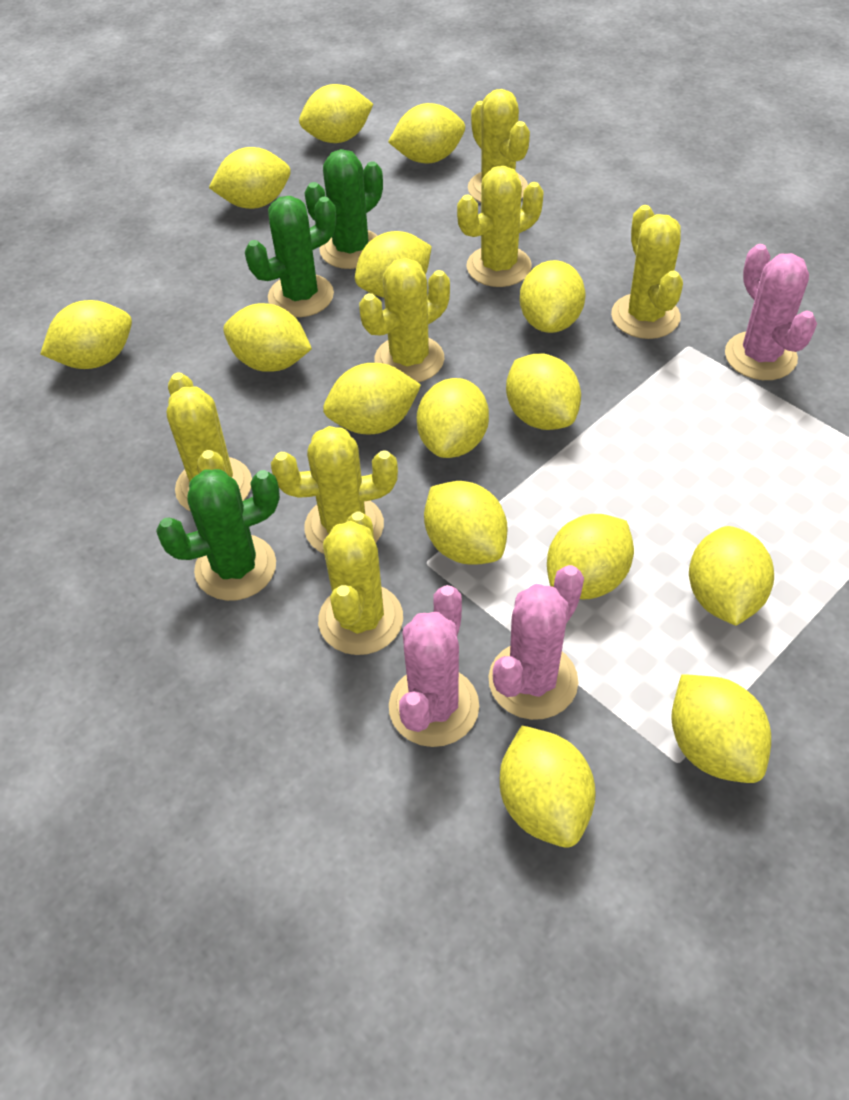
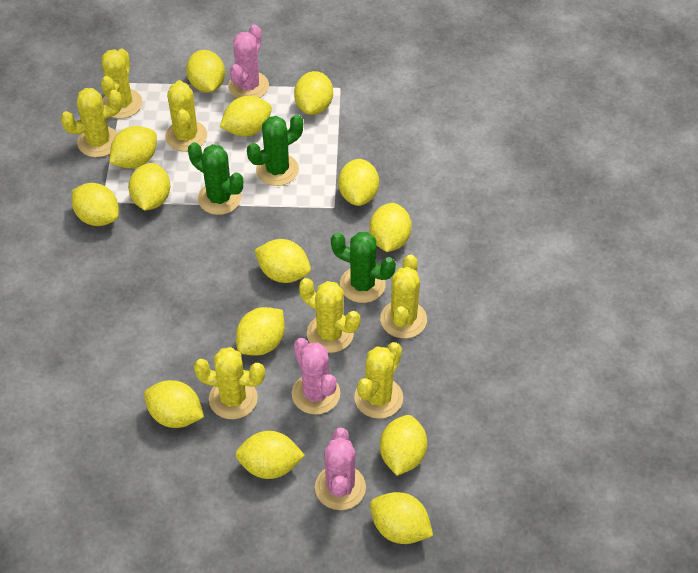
yellow lemon: [41,300,132,369] [209,147,290,209] [223,303,312,372] [299,84,373,143] [323,363,421,435] [355,231,432,298] [388,103,465,163] [417,378,489,458] [424,481,508,565] [500,726,596,848] [506,354,581,430] [520,260,586,333] [547,514,634,599] [671,674,771,783] [689,526,774,626] = 15 -> [71,183,119,226] [109,126,157,169] [128,163,170,211] [144,380,204,428] [186,50,225,92] [220,96,272,136] [235,431,305,479] [236,307,285,356] [254,239,311,283] [294,71,333,115] [338,159,379,206] [369,203,412,252] [370,492,433,544] [380,415,427,476] = 14

